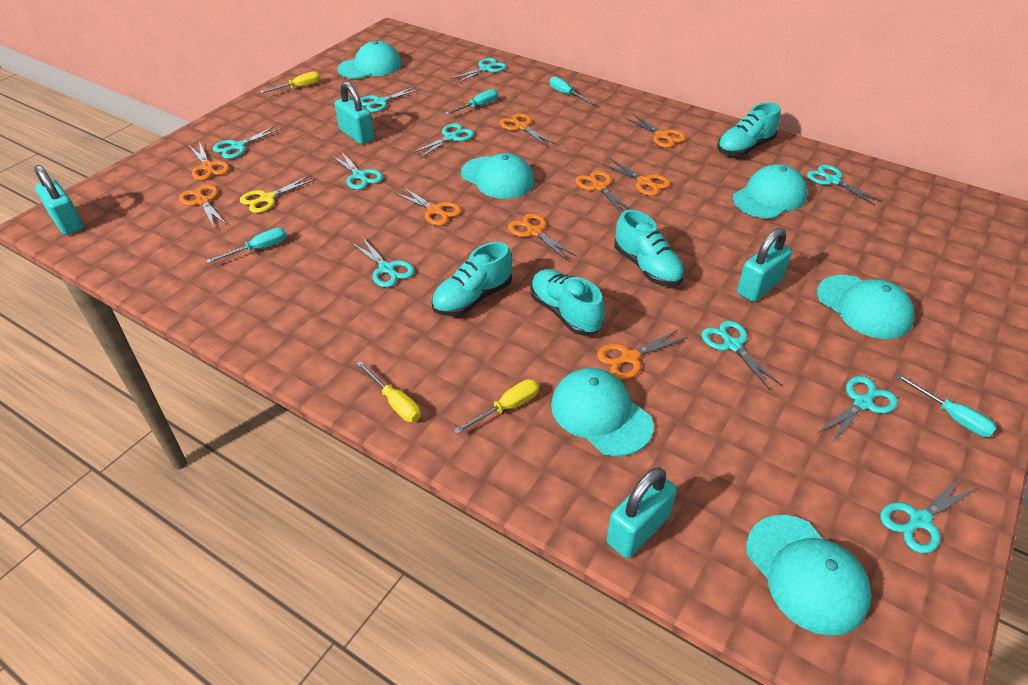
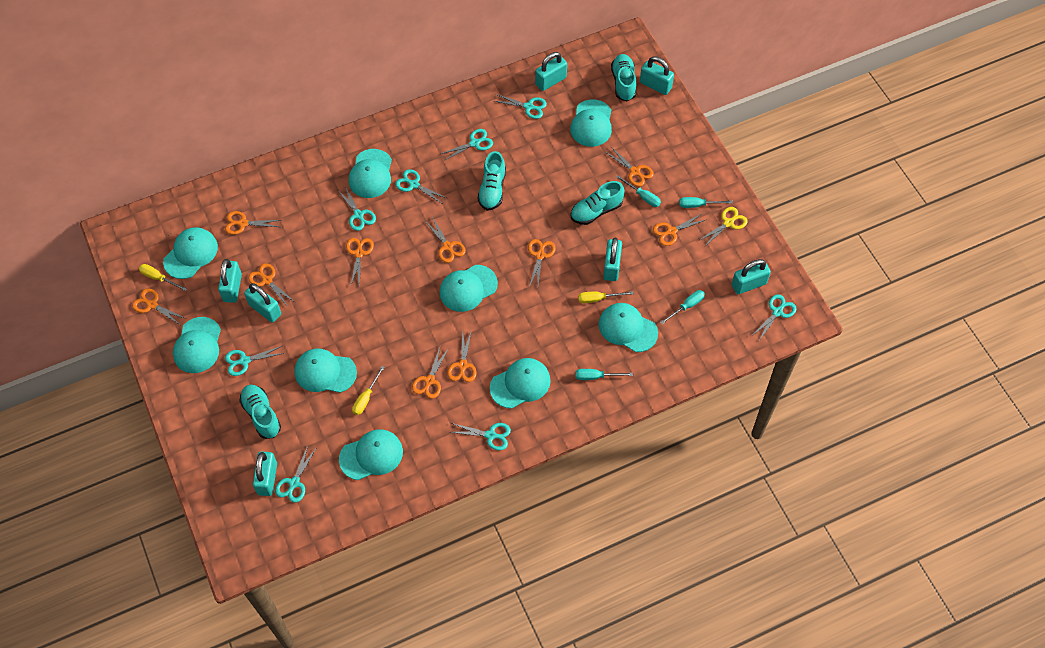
orange scissors: [179,184,227,227] [189,141,230,180] [393,186,462,226] [500,113,556,146] [508,213,577,260] [575,171,631,213] [597,330,688,380] [602,158,671,196] [625,114,686,148] = 9 -> [132,288,186,325] [225,211,280,235] [248,263,295,307] [346,238,374,286] [412,347,449,399] [425,218,466,263] [447,330,477,382] [528,239,556,287] [605,147,654,187] [653,213,705,246] = 10
turquoise cap: [338,41,402,79] [461,153,534,199] [551,368,654,456] [733,164,808,219] [746,515,871,636] [817,275,915,339] = 6 -> [163,227,218,279] [173,317,221,373] [294,348,357,393] [339,429,403,480] [349,149,392,198] [440,265,498,312] [490,358,550,409] [570,99,612,147] [599,303,658,352] = 9
turquoise padlock: [34,165,83,235] [335,82,374,144] [606,467,677,558] [737,228,792,302] = 4 -> [218,259,242,303] [244,283,281,323] [253,452,277,496] [535,52,567,91] [603,238,622,281] [640,56,674,95] [732,259,771,294] = 7
turquoise scissors: [213,126,281,159] [331,151,383,190] [352,237,415,287] [360,86,421,112] [413,123,474,158] [451,58,507,83] [702,321,782,390] [807,165,882,205] [817,376,898,444] [880,478,977,554] = 10 -> [225,346,285,376] [275,446,317,502] [338,186,376,231] [395,169,446,203] [441,129,493,161] [451,423,511,451] [495,94,547,119] [753,294,797,341] = 8

